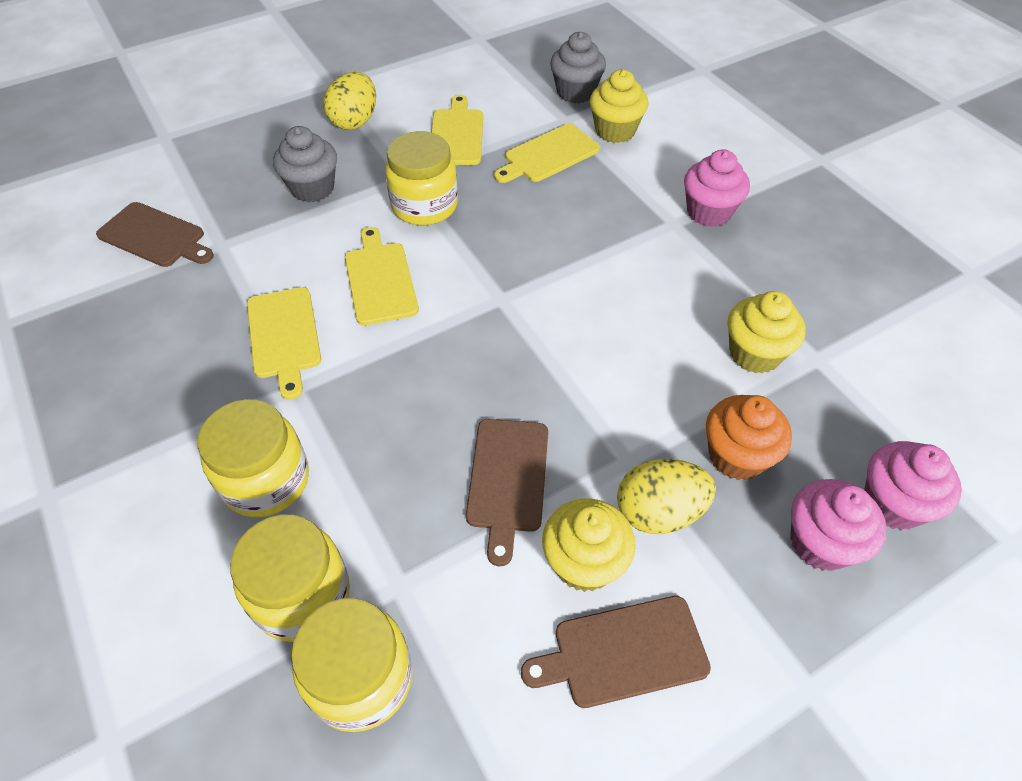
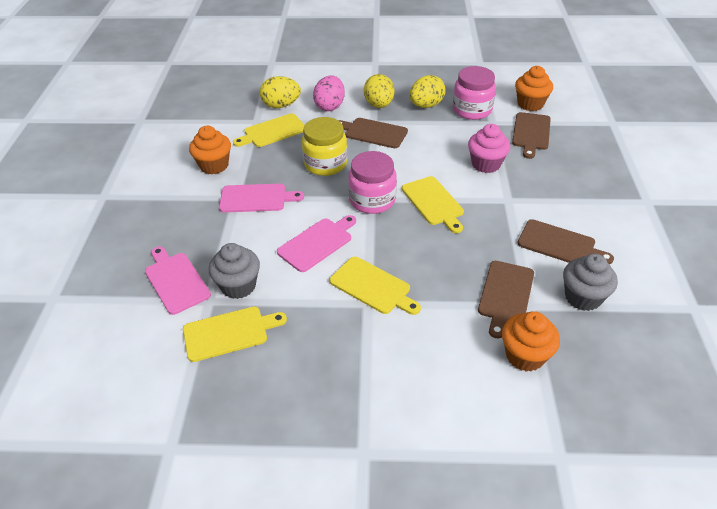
brown cutting board: [96,202,214,267] [466,419,548,566] [521,596,711,708] = 3 -> [338,118,408,148] [478,261,534,339] [512,112,551,159] [518,219,614,264] = 4
orange cupcake: [706,395,792,480] = 1 -> [189,126,231,174] [502,311,560,372] [515,66,553,111] = 3
pink cupcake: [684,149,750,227] [790,479,887,571] [864,441,962,530] = 3 -> [468,124,510,173] = 1
pink cutting board: none = 0 -> [145,246,211,315] [219,184,304,213] [277,215,356,272] = 3
pink egg: none = 0 -> [313,75,345,111] = 1
pink jar: none = 0 -> [348,151,397,214] [453,66,496,120] = 2
yellow cupcake: [542,498,636,592] [590,69,648,143] [728,291,806,373] = 3 -> none = 0
yellow egg: [324,72,376,130] [617,459,716,534] = 2 -> [260,76,301,108] [364,74,395,108] [409,75,446,108] = 3
yellow jar: [198,399,309,517] [230,515,350,642] [291,598,412,732] [385,131,458,225] = 4 -> [302,117,348,176] = 1

